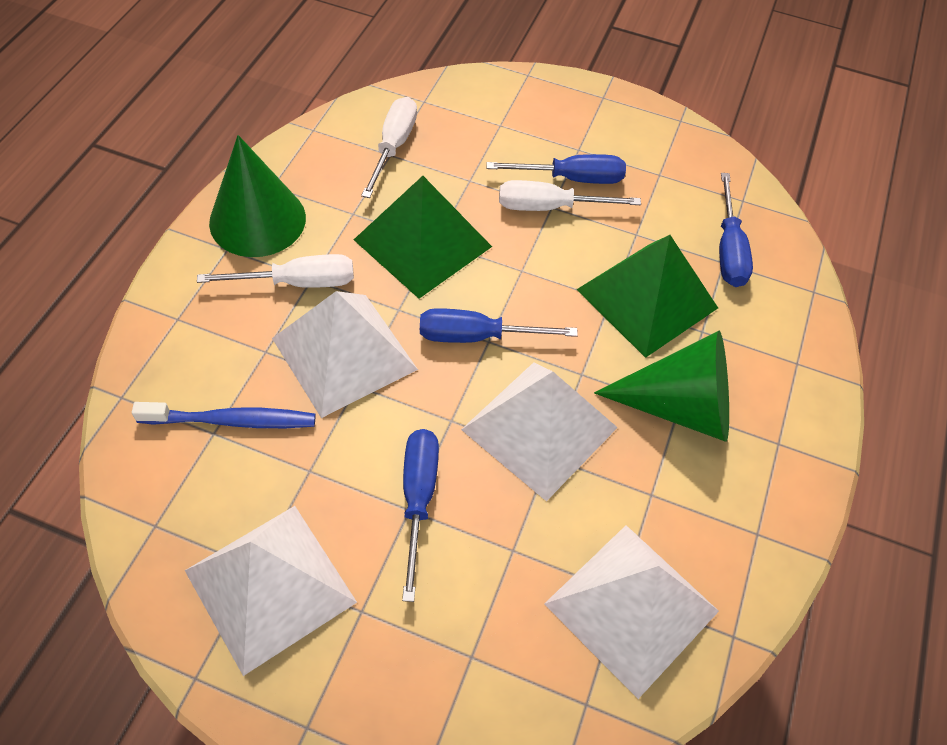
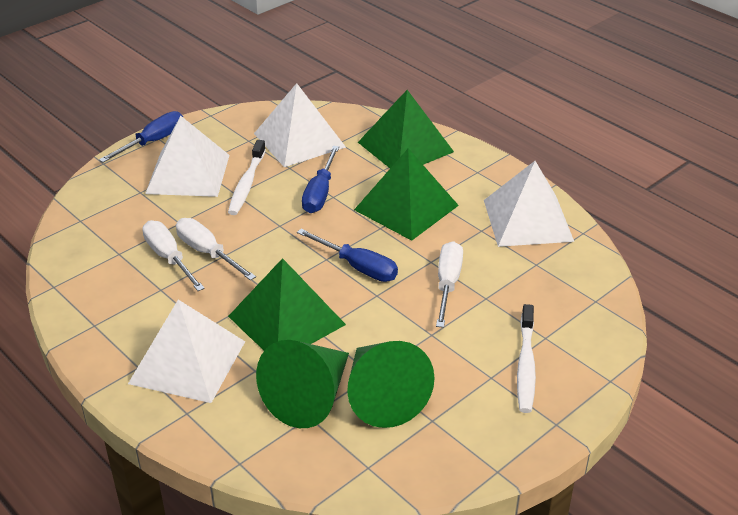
blue screwdriver: [402,429,439,602] [420,308,578,343] [486,154,626,184] [719,173,753,287] = 4 -> [99,111,183,163] [297,229,398,282] [302,146,339,213] = 3
blue toothbrush: [132,402,316,428] = 1 -> none = 0
green pyramid: [354,176,492,299] [576,235,718,358] = 2 -> [228,258,346,351] [354,148,459,241] [358,90,454,168] = 3
white toothbrush: none = 0 -> [228,140,266,215] [517,304,536,413] = 2

